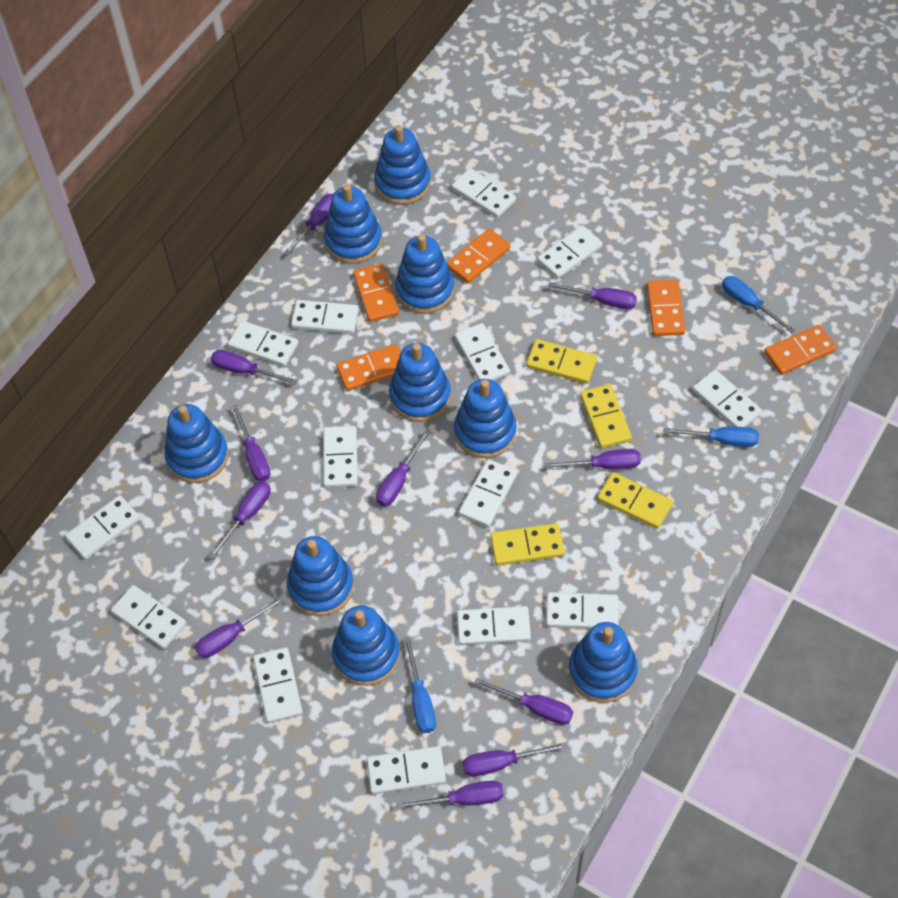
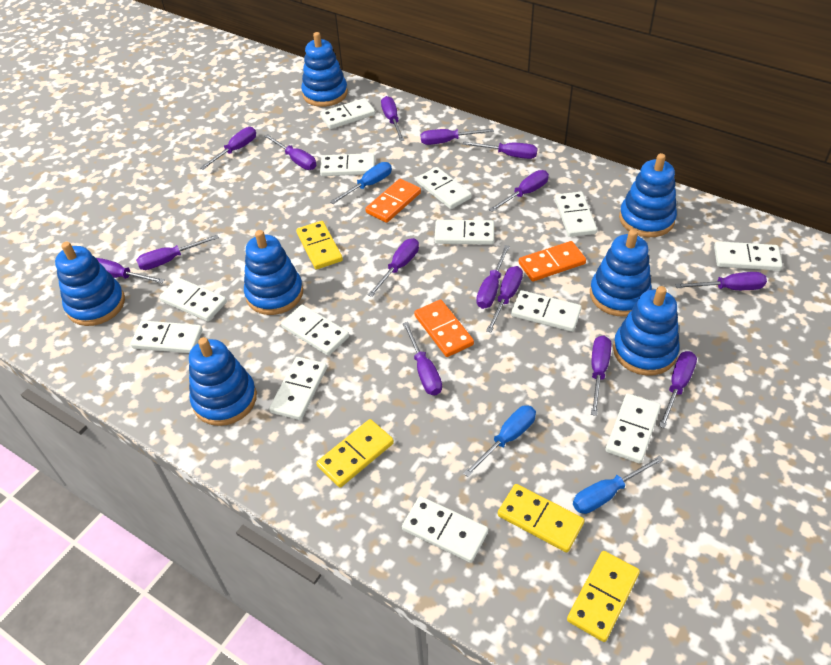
blue stacking toy: [164,404,229,483] [287,536,354,616] [324,184,382,264] [332,605,400,686] [374,125,431,205] [389,343,451,422] [395,234,454,314] [454,379,517,458] [569,622,638,703] = 9 -> [55,242,125,326] [189,337,257,426] [244,230,303,315] [301,32,348,107] [590,229,652,317] [613,286,680,376] [619,153,677,237] = 7
orange domino: [336,344,401,391] [353,264,399,322] [447,228,511,283] [647,280,685,336] [764,325,836,375] = 5 -> [365,179,421,223] [414,299,474,357] [519,241,586,282] = 3
purple screwdriver: [195,596,285,658] [209,481,271,560] [211,350,297,385] [232,404,270,482] [284,194,333,256] [376,430,430,506] [397,781,504,809] [463,742,567,776] [474,677,573,725] [545,449,641,470] [548,282,637,309] = 11 -> [96,258,165,283] [136,235,219,270] [200,127,256,170] [264,134,316,170] [368,238,419,297] [381,96,404,141] [403,322,442,395] [421,128,494,145] [462,141,538,159] [476,245,510,309] [486,266,523,333] [489,170,549,212] [591,335,611,416] [659,351,697,429] [675,272,767,290] = 15
white domino: [65,495,140,560] [111,585,186,649] [228,321,298,367] [253,647,303,723] [291,300,359,334] [323,426,358,488] [367,746,446,794] [452,168,516,218] [455,323,510,381] [457,606,531,645] [459,459,517,527] [537,225,603,279] [546,592,619,629] [692,370,762,427] = 14 -> [130,320,203,353] [159,278,227,322] [269,357,327,420] [281,305,349,356] [320,98,375,129] [320,153,375,176] [402,496,488,563] [416,167,472,209] [434,220,494,245] [511,290,582,332] [555,192,597,237] [606,393,661,464] [714,241,783,271] = 13

